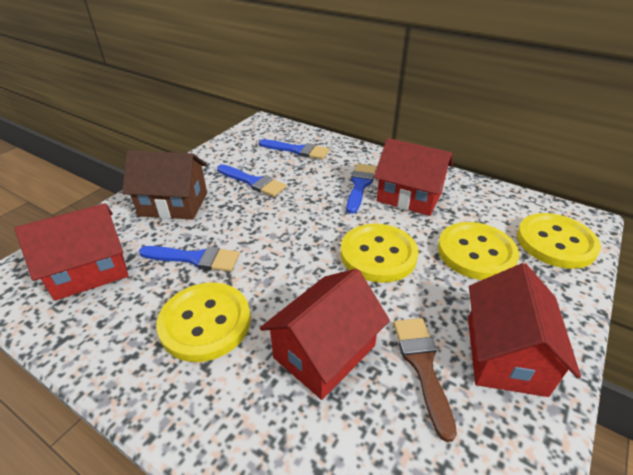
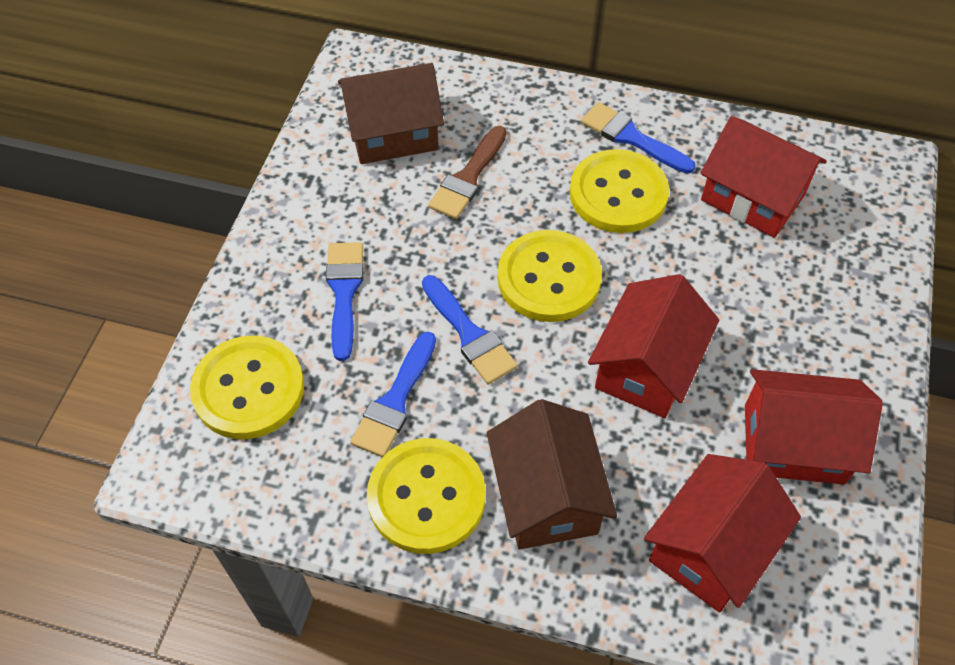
brown house: [122,150,207,220] = 1 -> [338,63,444,164] [487,399,617,549] = 2

